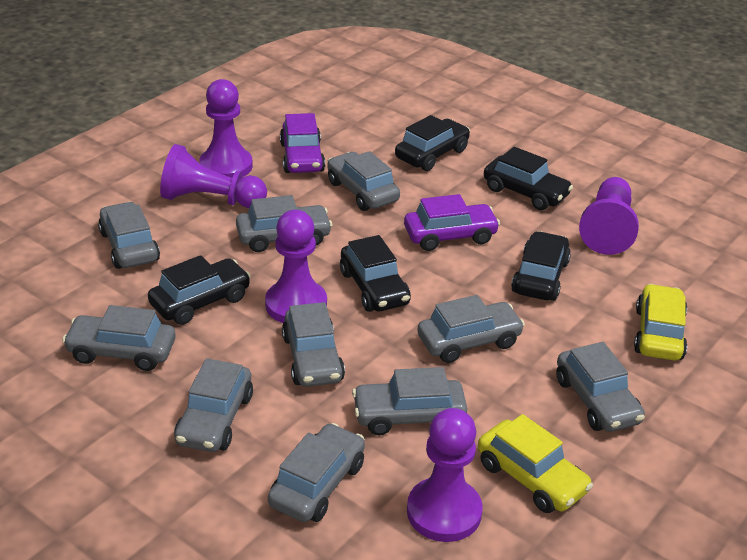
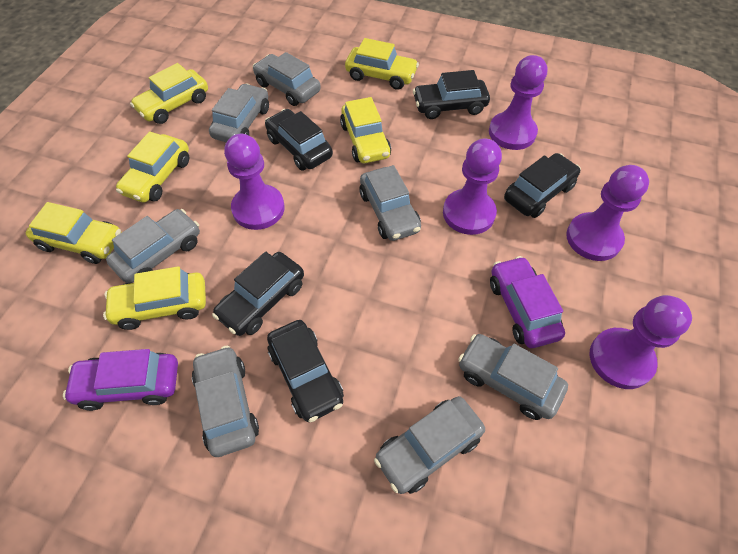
grey car: [62,305,176,371] [98,202,160,269] [174,358,253,452] [236,195,332,252] [268,423,365,522] [282,302,345,387] [327,151,400,211] [352,367,467,435] [418,295,525,363] [556,342,645,432] = 10 -> [106,209,200,283] [192,346,259,457] [209,83,269,142] [252,52,321,106] [359,165,421,241] [374,396,485,494] [458,334,568,420] = 7
yellow car: [478,414,593,513] [634,284,687,361] = 2 -> [26,202,122,264] [103,266,206,330] [116,131,189,203] [130,63,208,124] [340,97,391,163] [345,38,419,90] = 6

